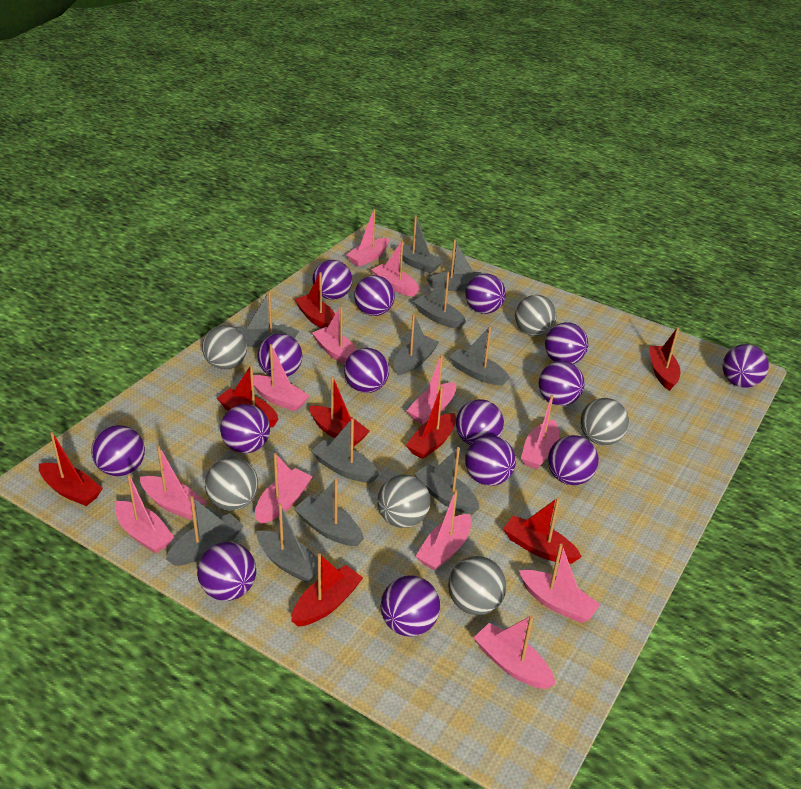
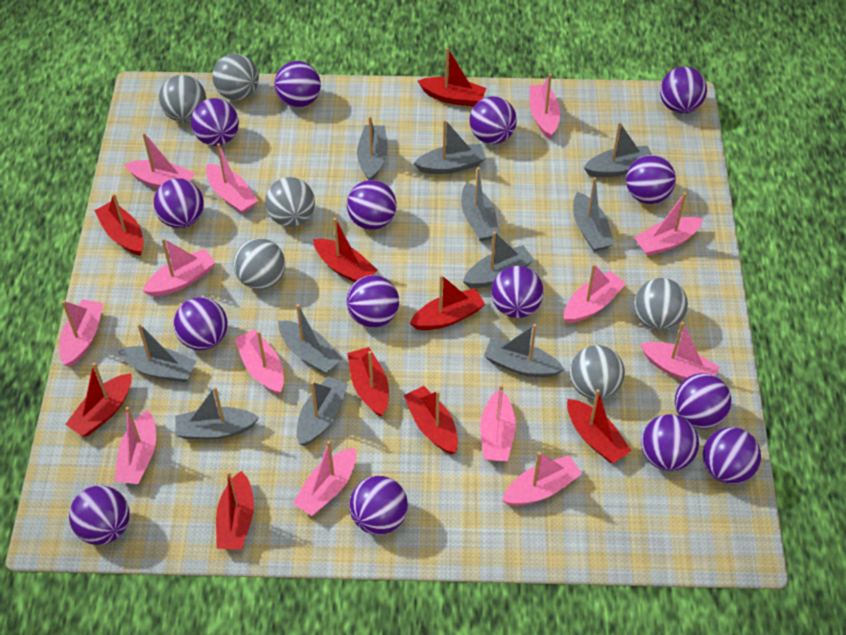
pink boat: [115,474,174,554] [140,446,207,520] [253,344,310,412] [255,453,313,524] [312,306,357,364] [346,209,389,267] [371,241,419,297] [407,354,456,425] [416,490,472,571] [474,615,556,689] [519,544,600,623] [521,395,559,469] = 12 -> [59,299,103,367] [115,407,156,484] [125,133,195,188] [143,238,216,297] [206,143,258,214] [235,329,284,395] [293,441,356,516] [480,384,516,461] [502,452,582,506] [530,74,560,139] [564,264,626,323] [635,192,703,256] [640,322,720,380] = 13
red boat: [39,432,103,506] [217,365,279,427] [291,553,363,627] [294,272,335,328] [309,376,370,446] [406,386,456,459] [503,497,582,564] [649,327,680,391] = 8 -> [65,363,132,436] [94,193,144,256] [216,471,254,550] [313,218,378,282] [347,347,389,417] [404,386,458,454] [410,275,485,330] [418,48,486,107] [567,389,632,463] = 9

